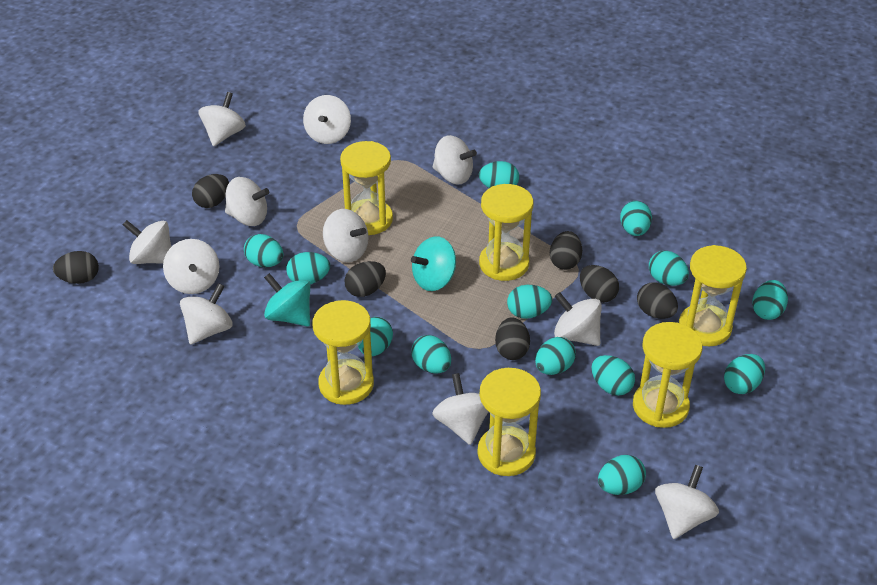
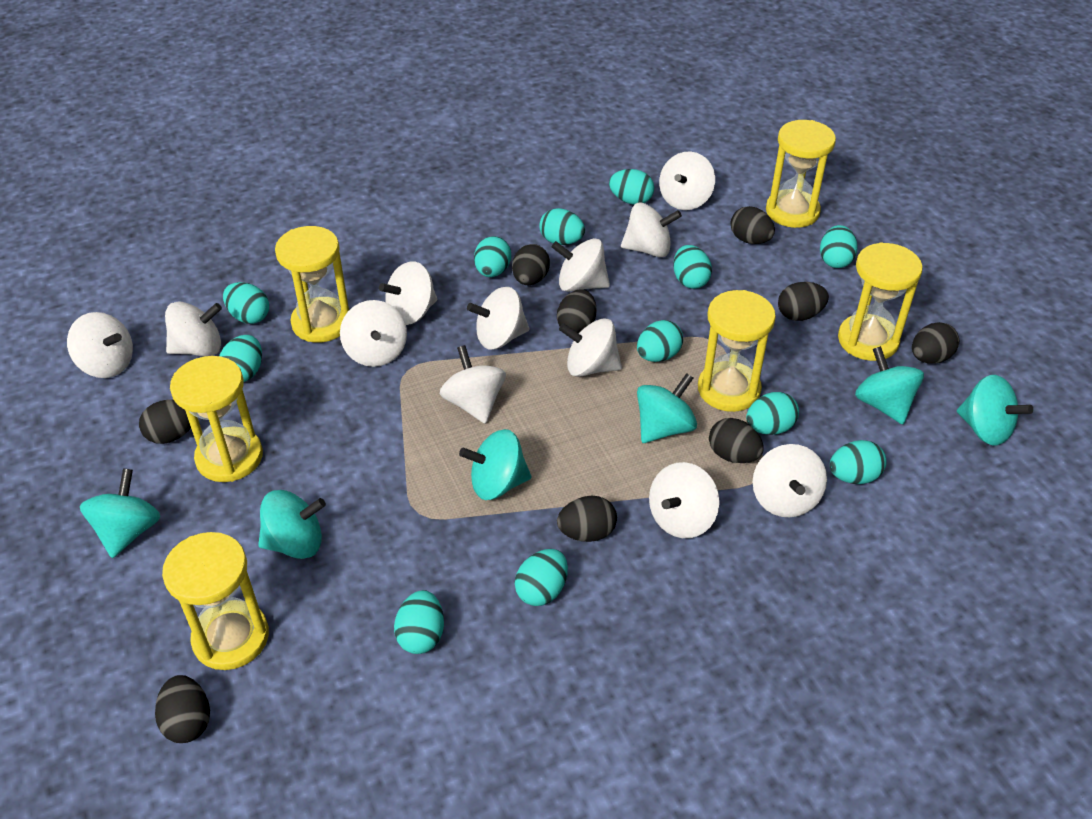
black egg: [53,251,99,284] [192,174,229,208] [344,261,386,297] [495,317,530,360] [550,231,582,270] [580,265,619,303] [637,282,678,319] = 7 -> [139,399,191,444] [155,675,210,743] [512,244,550,285] [557,289,597,334] [557,496,617,542] [709,418,764,463] [731,206,775,244] [778,282,829,321] [912,322,959,364] = 9
turquoise egg: [244,234,284,267] [286,252,330,284] [358,317,393,356] [411,335,451,373] [479,161,519,188] [507,285,552,319] [535,337,576,375] [591,355,635,396] [598,455,646,495] [620,201,652,236] [649,251,689,286] [724,354,765,394] [752,280,788,320] = 13 -> [219,335,262,382] [223,282,269,324] [394,590,444,654] [474,236,511,277] [515,549,568,606] [539,208,585,245] [609,169,654,205] [637,320,683,362] [673,245,712,289] [746,392,799,435] [820,225,858,268] [830,440,887,484] = 12
turquoise spinning top: [264,273,310,327] [411,236,456,291] = 2 -> [80,468,161,558] [258,490,326,559] [459,429,531,500] [637,373,697,443] [855,346,924,424] [957,375,1033,446] = 6
white spinning top: [123,220,171,264] [163,239,220,294] [180,283,233,345] [198,92,246,146] [225,177,269,226] [303,95,351,144] [323,209,369,262] [432,135,477,184] [432,373,489,445] [554,292,602,346] [655,464,719,539] = 11 -> [67,312,133,378] [165,301,222,356] [340,300,407,367] [379,261,437,325] [440,345,506,424] [467,287,530,349] [551,238,610,292] [559,318,622,377] [621,203,682,257] [649,462,720,538] [659,151,715,210] [753,444,827,517] = 12

